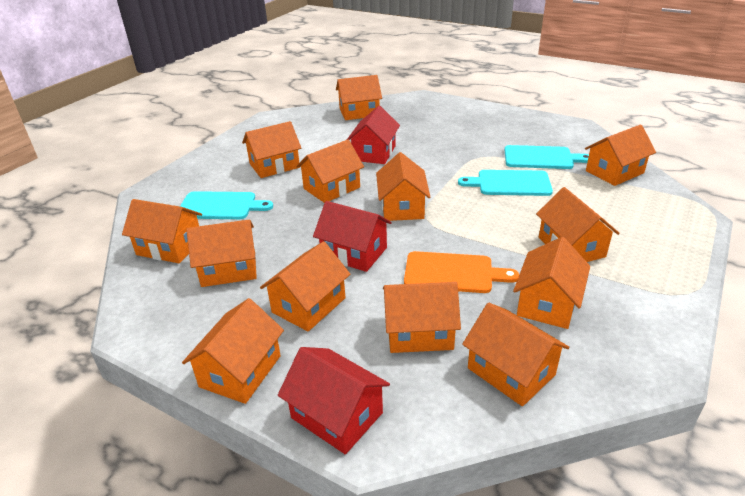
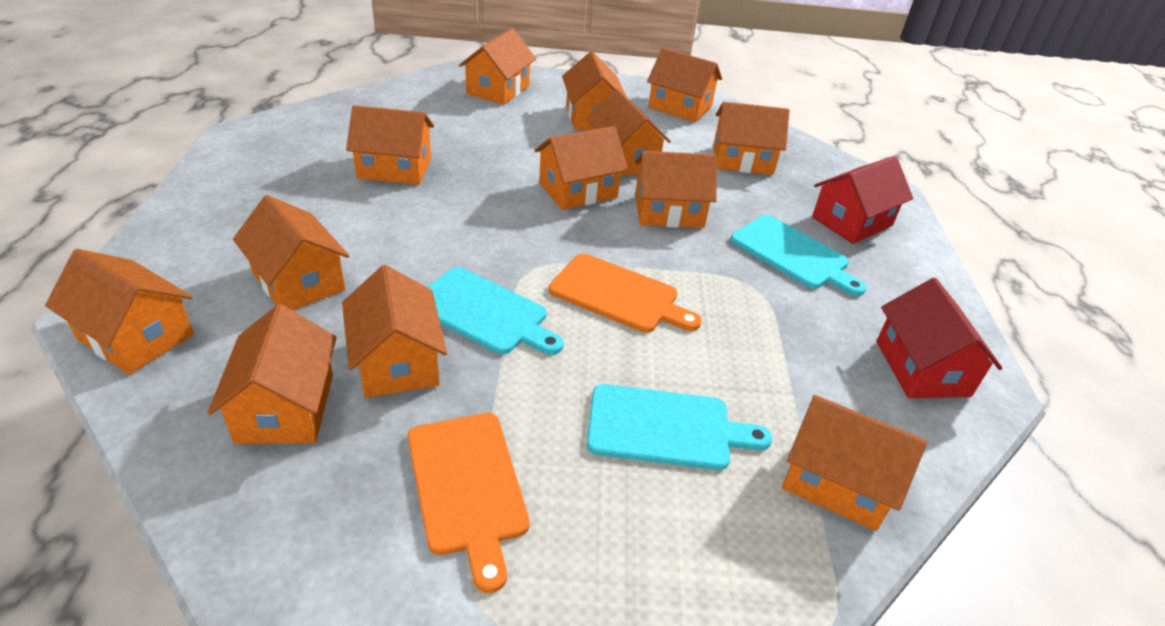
orange cutting board: [404,251,519,293] = 1 -> [408,413,530,593] [549,253,702,333] = 2
red house: [278,347,390,454] [313,201,392,272] [347,106,400,164] = 3 -> [812,156,913,244] [876,278,1003,398] = 2

